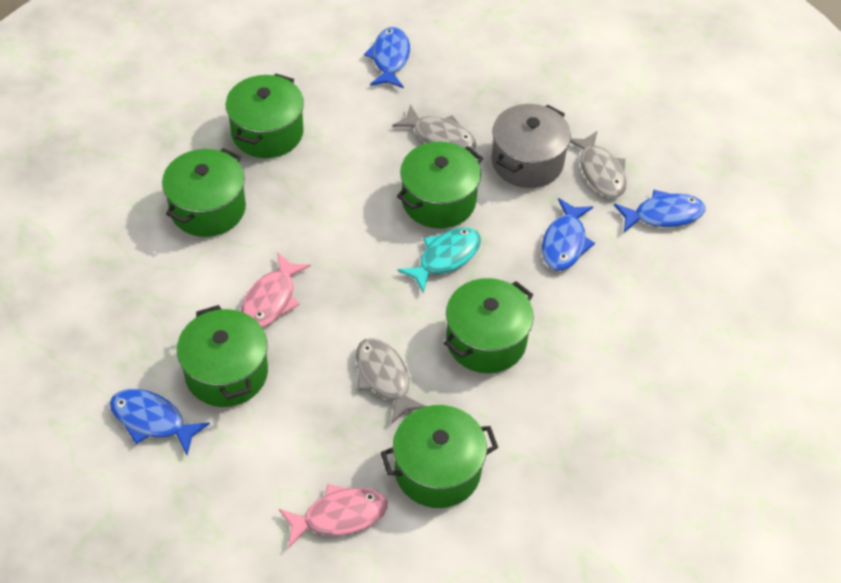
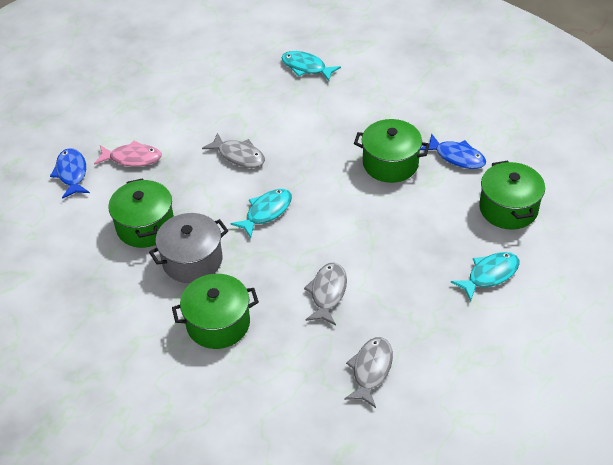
blue fish: [110,389,210,455] [364,27,410,88] [542,198,595,271] [614,190,705,232] = 4 -> [50,148,90,199] [420,133,486,169] = 2
green pot: [162,148,246,237] [177,305,268,407] [225,73,304,158] [381,405,498,508] [397,142,483,229] [444,278,534,373] = 6 -> [108,178,174,248] [172,274,259,349] [354,119,430,183] [479,161,545,230] = 4
pink fish: [241,252,311,328] [279,484,387,548] = 2 -> [94,140,162,167] = 1
turquoise fish: [398,227,481,293] = 1 -> [230,189,292,238] [281,51,341,81] [451,252,520,301] = 3

